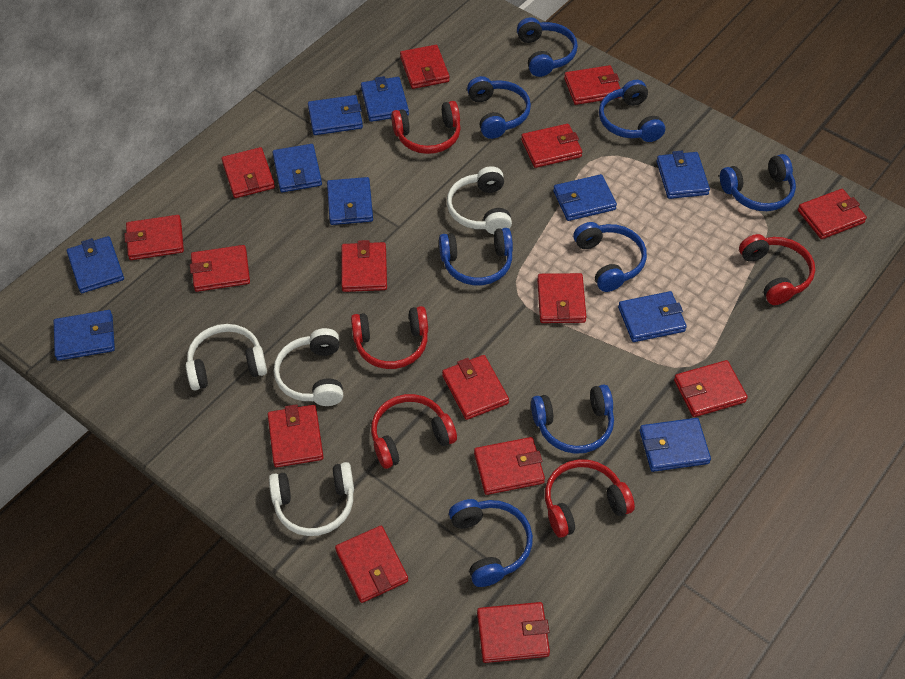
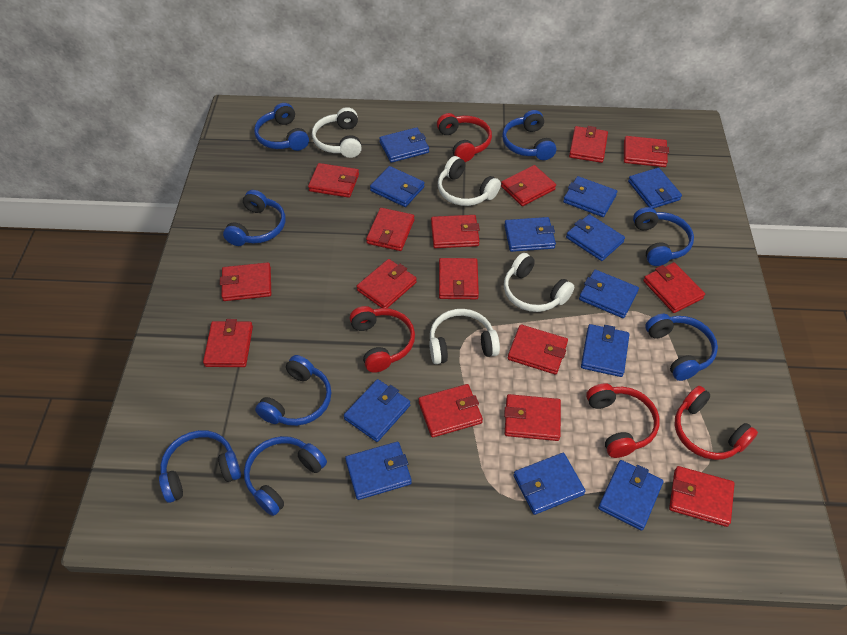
blue wallet: [54,310,115,361] [67,236,124,293] [272,144,322,192] [308,95,363,135] [327,177,373,225] [361,76,409,122] [553,174,617,221] [618,291,687,342] [640,418,711,472] [656,151,710,199] = 10 -> [344,379,410,442] [345,442,412,500] [370,166,425,207] [379,127,429,163] [504,217,556,252] [514,453,585,515] [563,176,617,217] [566,214,625,261] [579,270,639,318] [581,324,630,377] [598,460,663,531] [628,168,682,209] = 12
red headphones: [351,306,428,369] [371,394,457,469] [391,101,461,154] [545,459,635,538] [739,234,815,305] = 5 -> [349,306,415,373] [437,113,492,162] [586,383,660,458] [675,386,758,460] = 4

